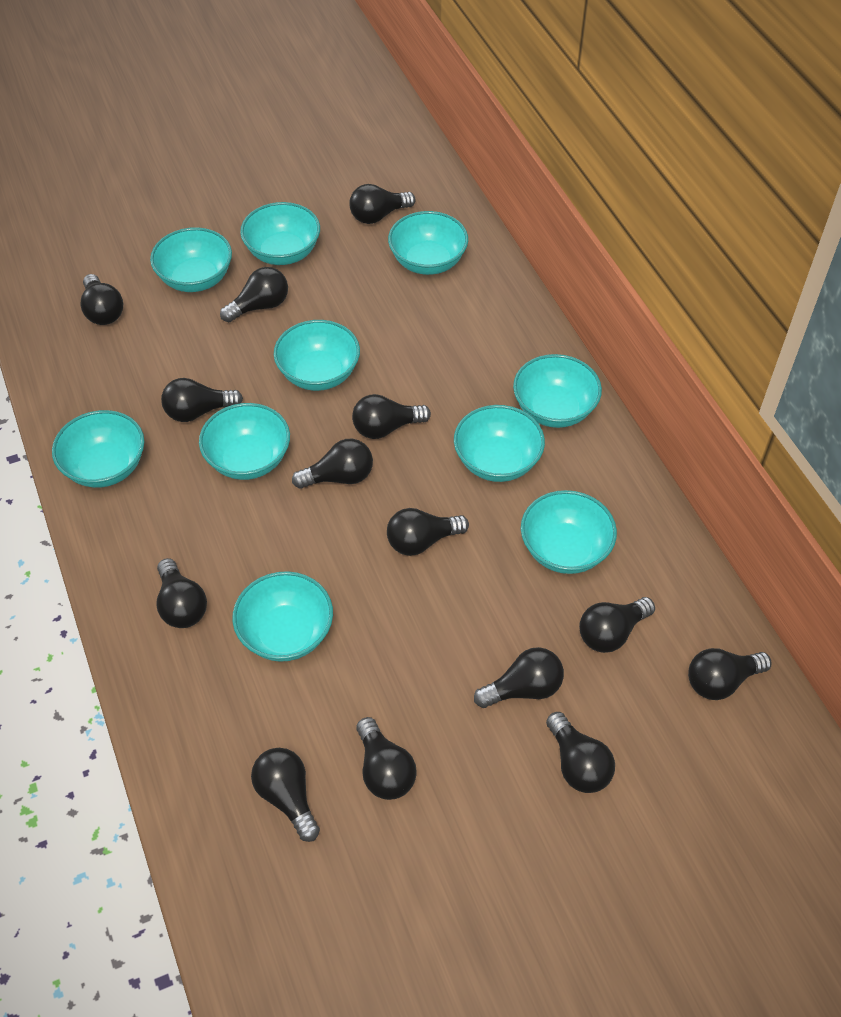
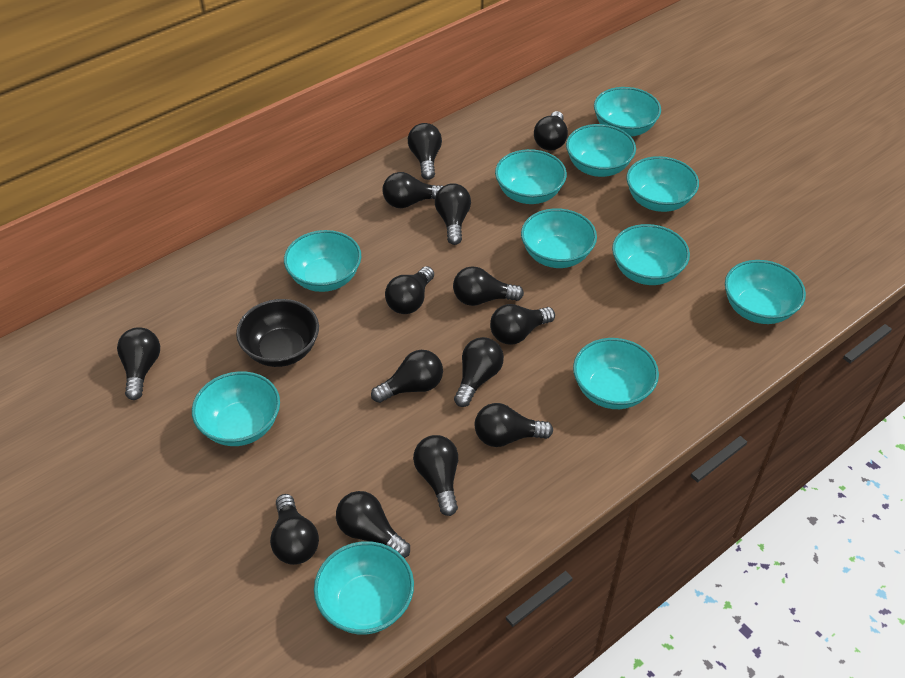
black bowl: none = 0 -> [236,299,319,367] = 1
turquoise bowl: [52,410,144,488] [150,227,232,292] [199,403,290,480] [232,571,333,662] [240,202,320,265] [274,320,360,391] [388,211,468,275] [454,405,545,482] [513,354,602,428] [521,490,617,574] = 10 -> [192,371,280,446] [284,230,361,292] [314,541,414,635] [495,149,567,204] [521,208,597,268] [566,124,636,177] [573,338,659,409] [594,87,661,137] [612,224,690,285] [626,156,699,212] [725,260,806,324] = 11

